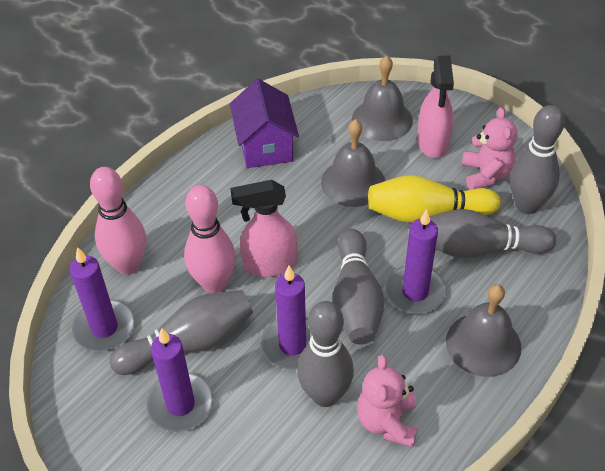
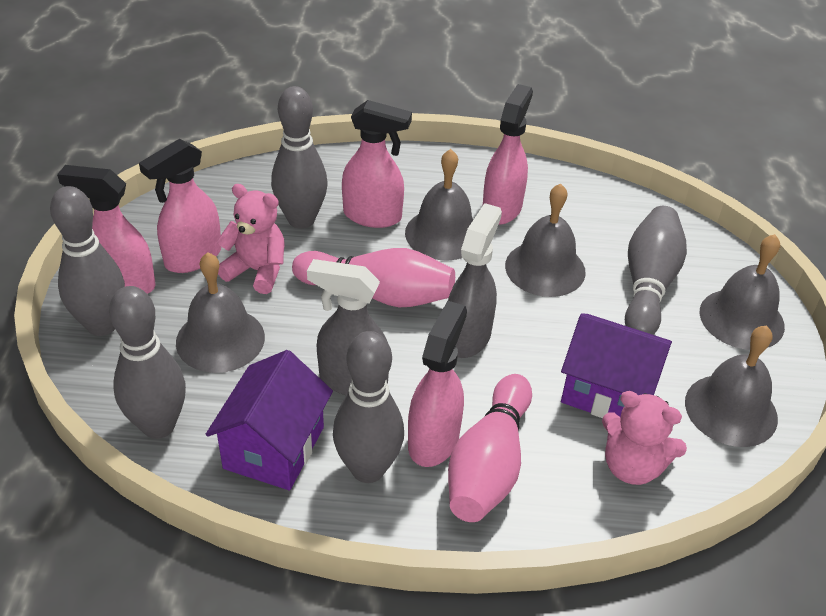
grey bell: [321,119,385,207] [352,56,413,141] [446,284,521,377] = 3 -> [176,252,265,373] [405,149,474,261] [505,183,586,297] [685,325,778,447] [700,234,785,350] = 5
grey spray bottle: none = 0 -> [307,259,389,395] [448,203,502,358] = 2
pink spray bottle: [230,180,297,277] [417,56,454,158] = 2 -> [57,165,156,294] [139,139,221,273] [342,100,412,228] [408,301,467,467] [483,84,533,225] = 5
purple candle: [69,247,135,351] [146,328,213,432] [261,266,312,370] [385,209,447,314] = 4 -> none = 0
purple house: [230,79,299,168] = 1 -> [206,350,333,490] [561,313,672,418] = 2
yellow bowling pin: [368,175,501,223] = 1 -> none = 0

